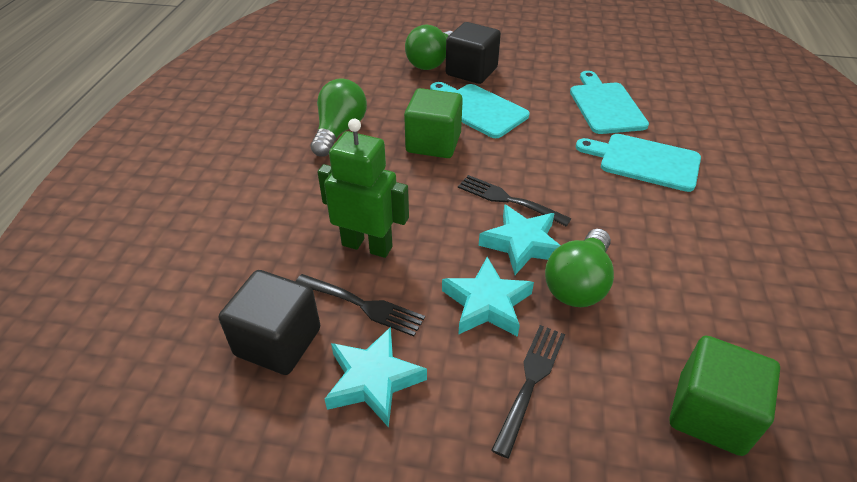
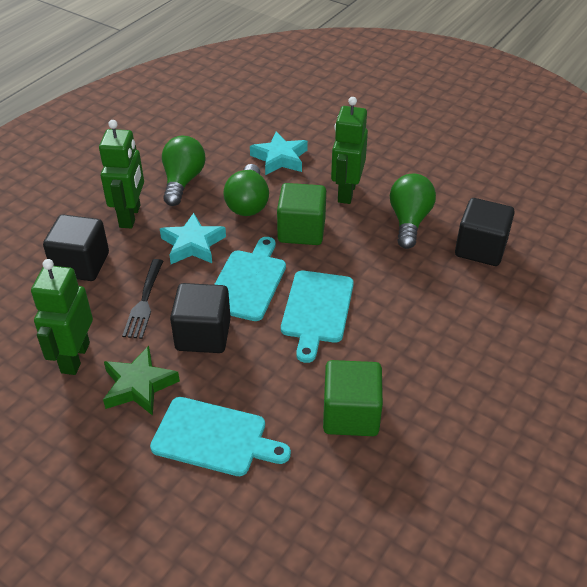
black cube: [219,270,320,375] [446,22,501,84] = 2 -> [43,214,109,281] [170,283,231,353] [455,198,515,266] = 3
black fork: [295,274,425,336] [458,175,572,227] [491,325,565,458] = 3 -> [122,259,163,339] = 1
green robot: [317,119,409,258] = 1 -> [31,259,93,375] [99,120,144,228] [331,97,368,204] = 3
green star: none = 0 -> [103,346,180,416] = 1
turquoise star: [325,327,427,428] [442,257,534,337] [479,204,561,275] = 3 -> [160,213,226,264] [250,132,308,175] = 2

